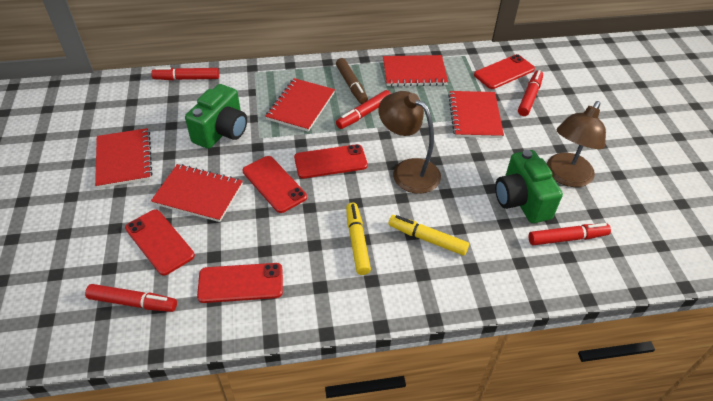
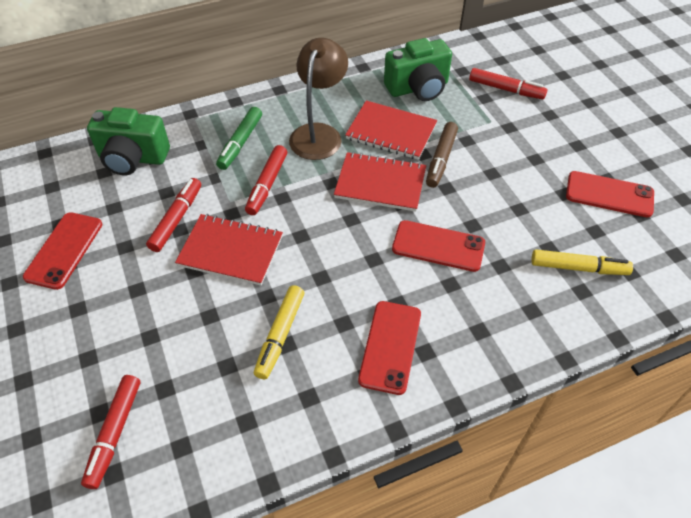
brown lamp: [378,91,441,194] [547,101,606,187] = 2 -> [289,38,348,160] = 1
green marker: none = 0 -> [216,107,262,170] = 1
red marker: [85,284,177,312] [151,67,219,80] [336,90,391,129] [518,70,543,116] [529,223,611,245] = 5 -> [81,375,140,489] [146,178,201,252] [245,145,287,215] [469,68,548,99] = 4
red notebook: [95,128,152,188] [151,164,243,222] [265,78,335,132] [383,55,448,87] [448,91,504,138] = 5 -> [175,214,283,285] [334,152,426,212] [345,100,437,160] = 3
red phone: [125,209,195,276] [197,263,283,303] [243,156,307,213] [294,144,368,178] [474,54,535,89] = 5 -> [23,212,102,290] [358,301,421,395] [392,220,485,272] [566,171,654,217] = 4

